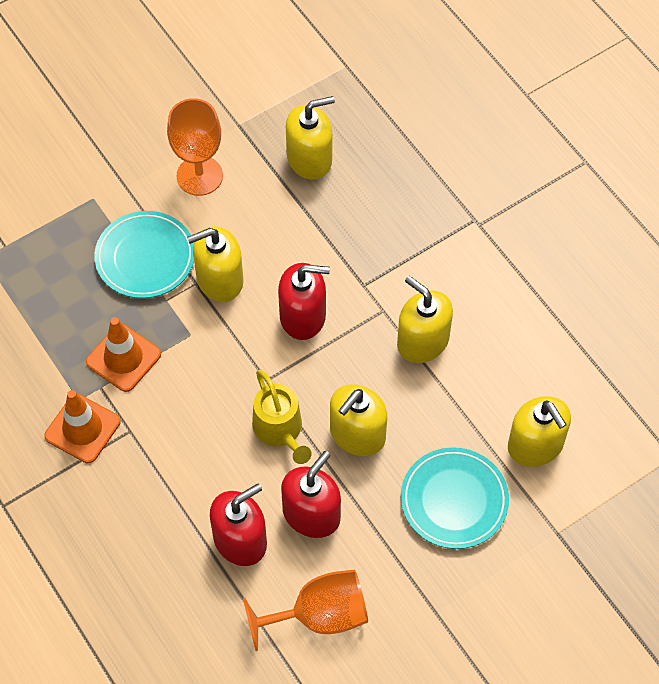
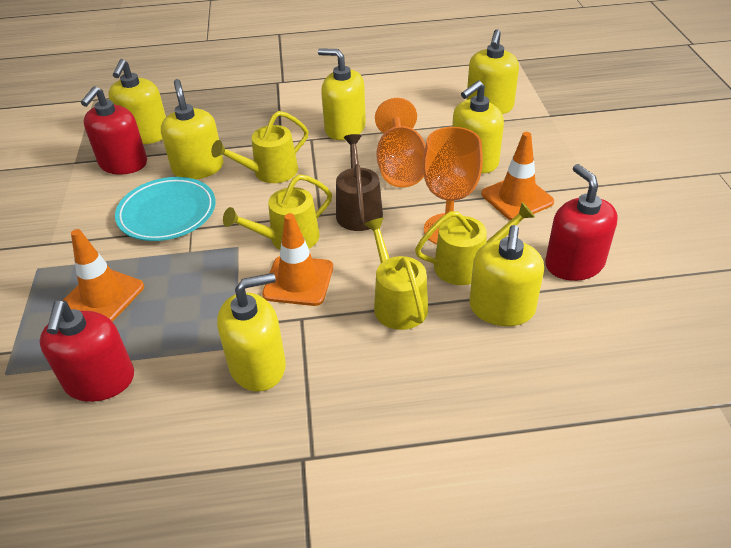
brown watering can: none = 0 -> [336,134,383,231] = 1
orange traffic cone: [44,390,121,463] [86,317,161,392] = 2 -> [62,229,144,322] [262,213,333,306] [482,132,554,220] = 3
turquoise plate: [94,211,194,298] [401,447,509,549] = 2 -> [115,177,216,241] = 1
yellow soap dispenser: [187,226,244,302] [286,96,335,180] [330,384,387,456] [397,276,453,363] [508,396,571,467] = 5 -> [108,59,166,144] [161,79,223,179] [217,273,286,391] [318,48,366,140] [452,81,504,174] [467,29,519,114] [469,225,544,326] = 7
yellow watering can: [252,370,312,464] = 1 -> [211,111,308,183] [223,174,332,250] [365,218,428,330] [415,202,535,285] = 4

